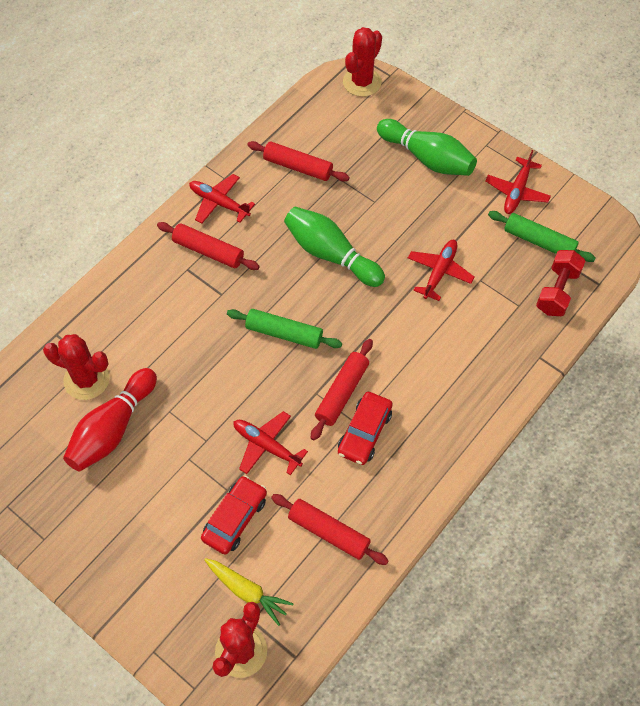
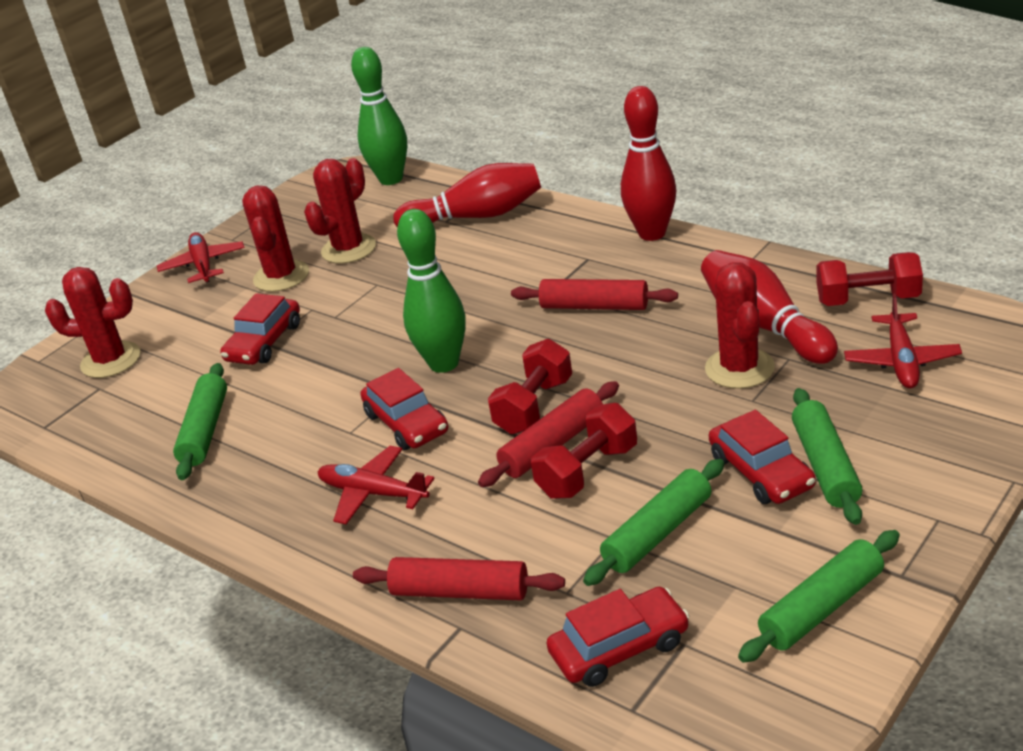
green rolling pin: [227,309,342,349] [488,211,596,262] = 2 -> [173,363,227,480] [583,459,724,586] [738,530,900,663] [792,388,863,525] = 4
red bowling pin: [63,368,157,472] = 1 -> [393,163,541,228] [621,86,677,241] [701,250,838,364] = 3
red cactus: [43,334,109,400] [212,602,267,678] [343,27,382,97] = 3 -> [45,267,141,378] [242,186,309,292] [304,158,376,264] [705,262,775,389] = 4
red car: [201,476,267,555] [338,392,393,465] = 2 -> [220,293,300,365] [361,368,448,450] [547,587,689,687] [709,410,816,504] = 4
red dumbbell: [536,250,585,316] = 1 -> [488,339,572,434] [531,403,637,499] [817,252,923,306] = 3
red plane: [189,174,255,224] [234,411,308,475] [408,240,475,301] [485,150,551,214] = 4 -> [157,232,245,283] [318,446,435,524] [844,293,962,388] = 3
red rolling pin: [157,222,260,270] [247,141,350,181] [271,494,389,565] [311,339,373,441] = 4 -> [353,557,565,600] [478,381,619,487] [511,279,678,310] = 3
yellow carrot: [204,558,294,626] = 1 -> none = 0

